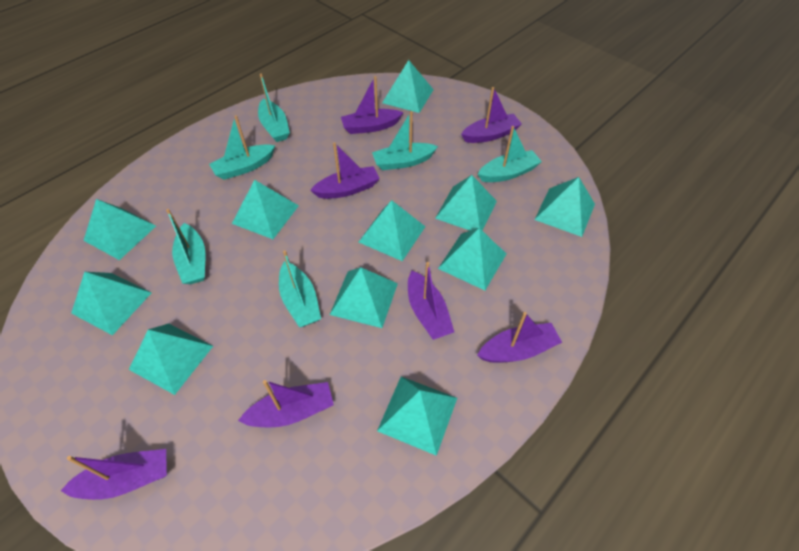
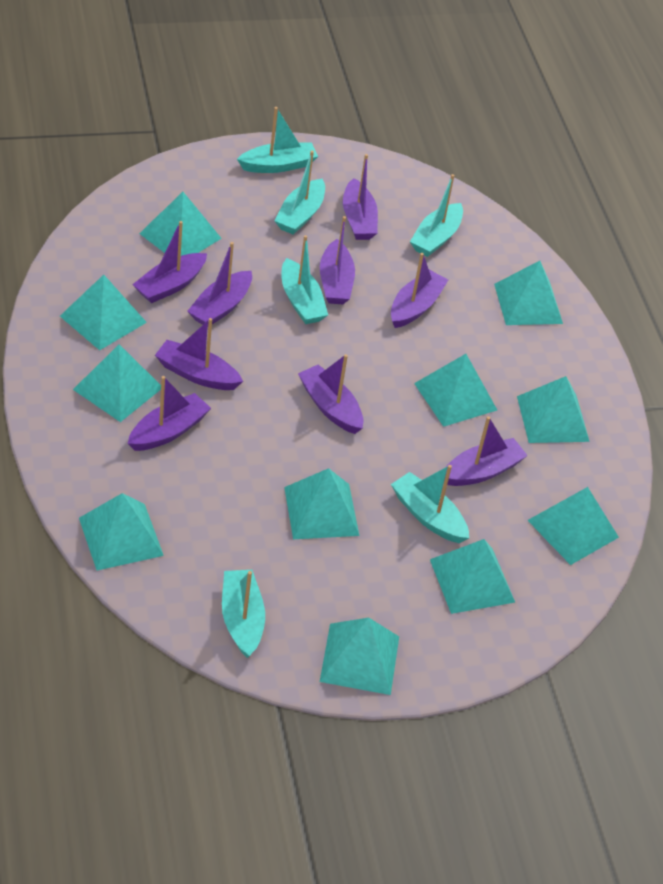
purple boat: [60,449,167,500] [238,380,334,428] [310,142,380,199] [341,76,403,134] [408,262,454,340] [461,87,522,143] [477,312,562,363] = 7 -> [128,376,211,451] [132,221,207,303] [155,318,243,390] [187,242,252,325] [298,354,364,434] [320,216,355,304] [343,154,378,240] [391,253,448,328] [444,416,528,486] = 9

